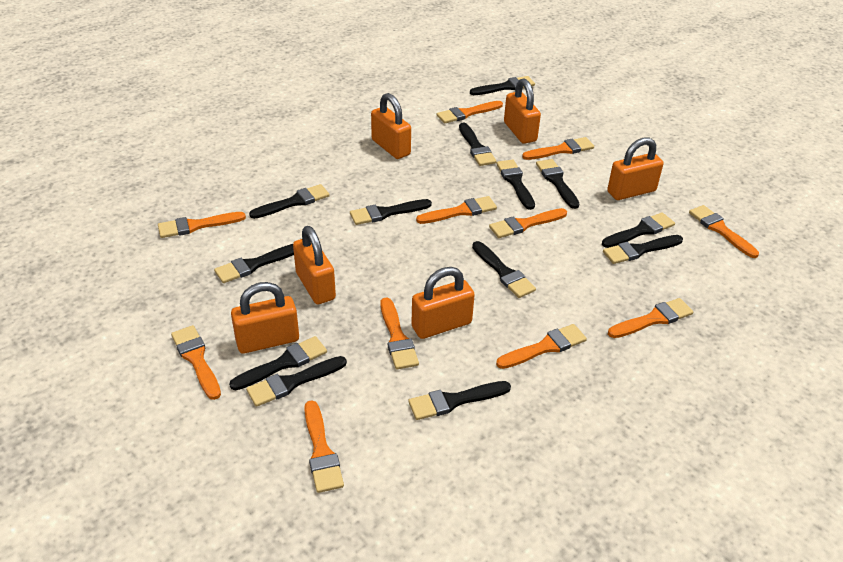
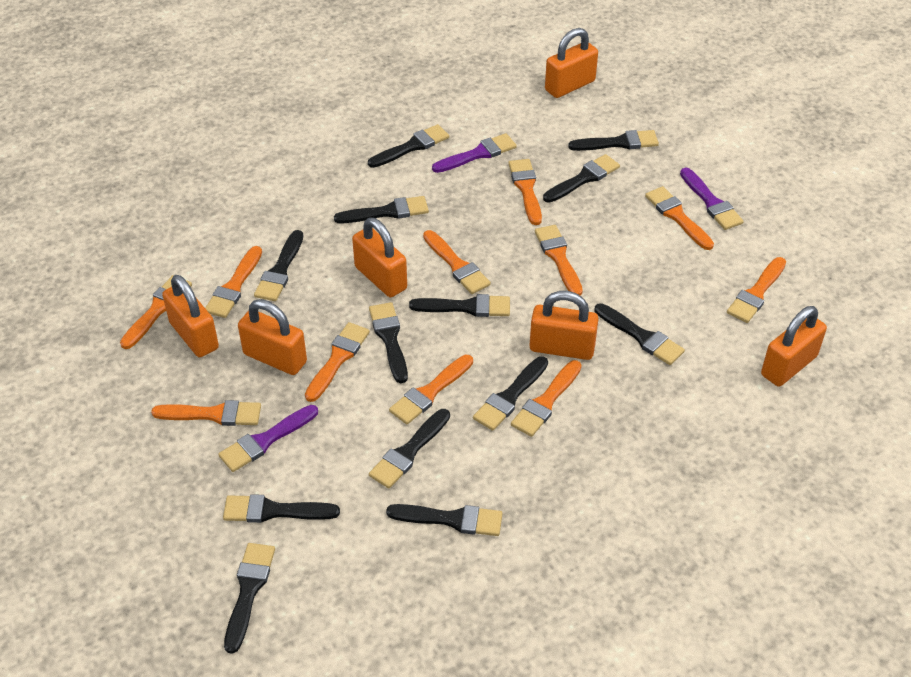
purple brush: none = 0 -> [218,405,318,472] [432,133,517,173] [680,167,744,230] = 3

